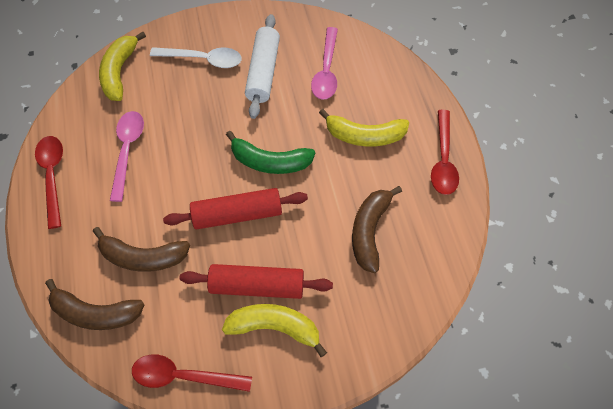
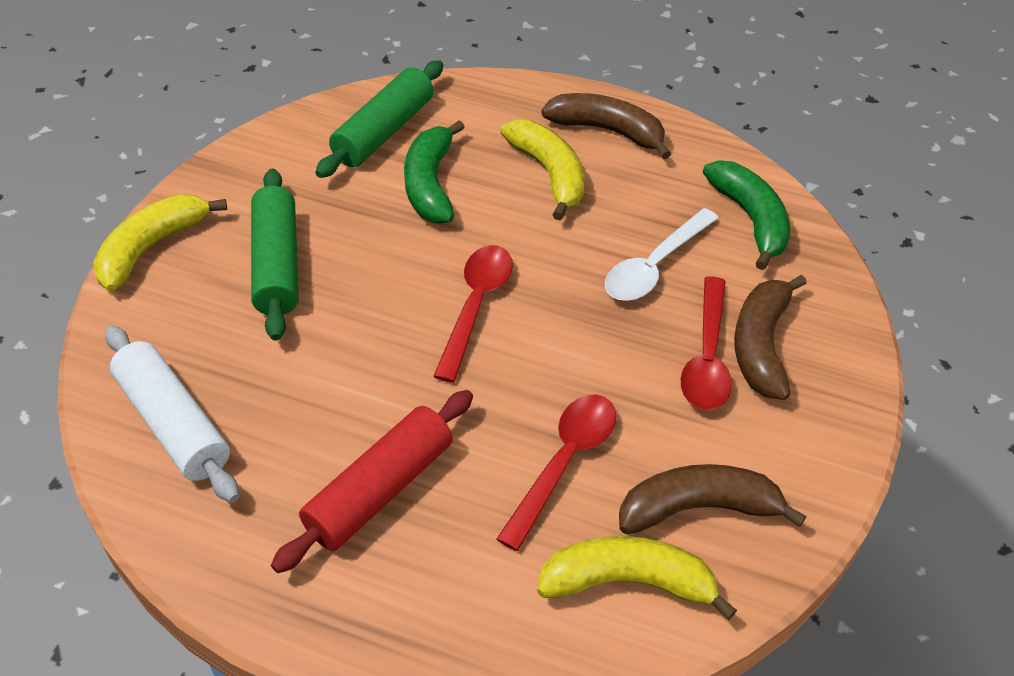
green banana: [226,131,316,174] = 1 -> [404,120,465,223] [703,160,790,270] = 2
green rolling pin: none = 0 -> [251,169,299,341] [315,60,443,178] = 2
pink spoon: [110,111,144,202] [311,27,338,100] = 2 -> none = 0
red rolling pin: [163,188,308,230] [180,264,333,299] = 2 -> [271,390,473,573] = 1

